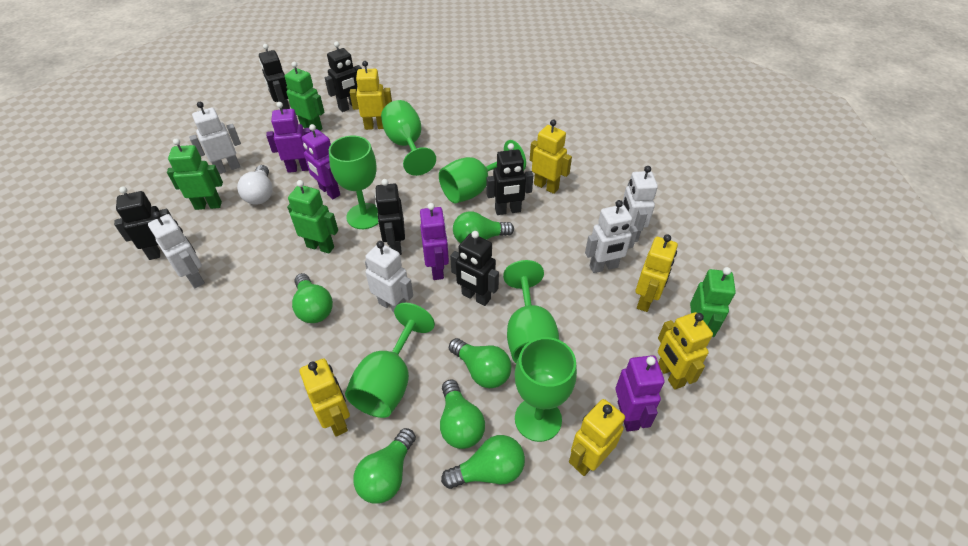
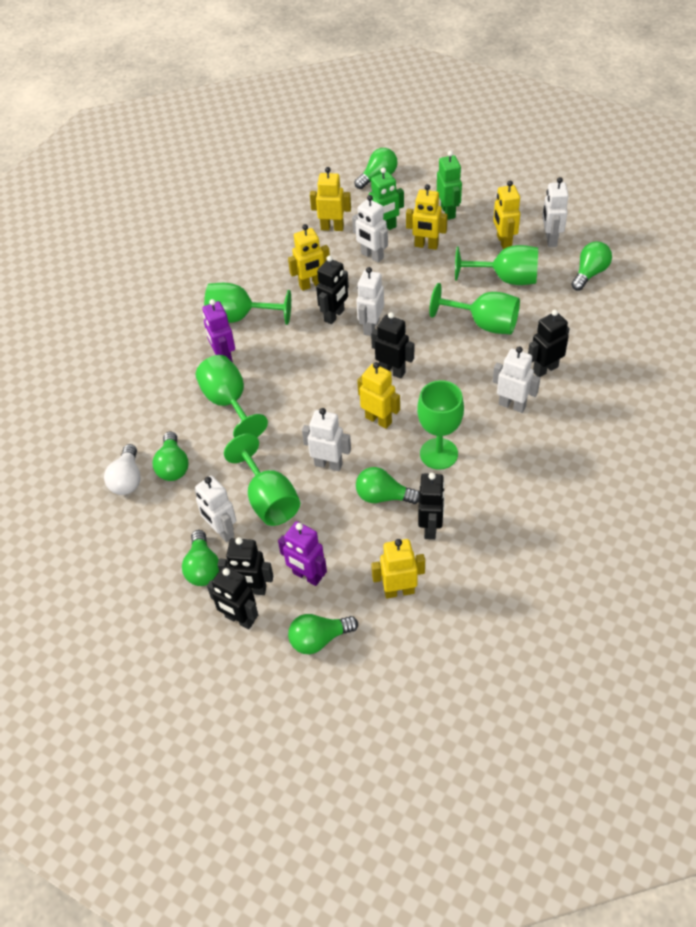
green robot: [167,138,223,210] [285,62,325,131] [287,180,338,254] [690,267,736,337] = 4 -> [369,167,404,230] [437,151,462,220] = 2
purple robot: [266,102,311,173] [302,124,340,199] [420,203,449,280] [615,355,665,432] = 4 -> [202,299,235,363] [278,521,327,586] = 2
white robot: [148,212,205,288] [189,102,241,174] [365,241,413,312] [585,200,638,273] [622,166,658,242] = 5 -> [195,476,236,542] [302,408,351,471] [352,195,388,263] [356,267,384,336] [493,346,540,413] [542,177,569,247] = 6

